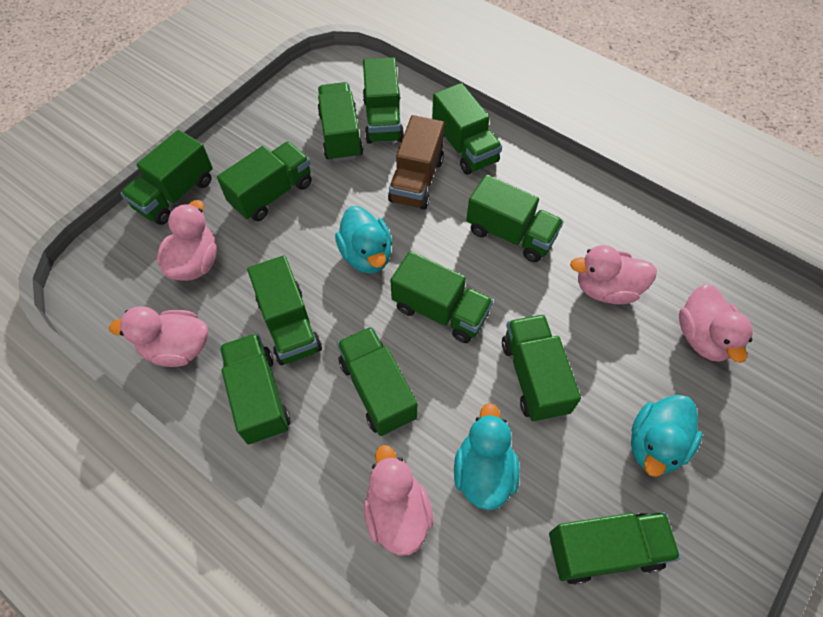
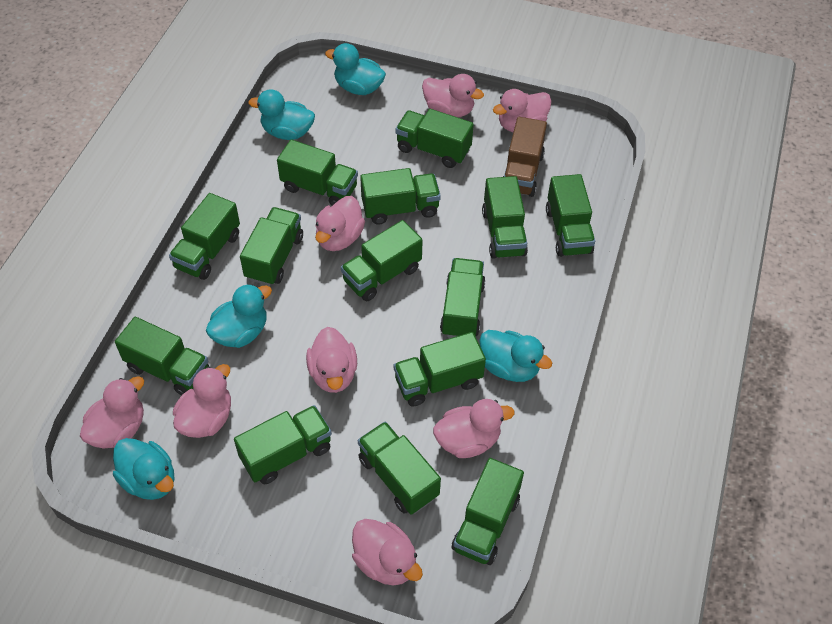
green truck: [120,130,213,225] [217,141,312,221] [220,333,291,444] [247,255,322,365] [318,82,363,162] [337,327,418,436] [363,57,404,144] [390,251,493,343] [432,83,502,175] [466,175,564,262] [502,314,581,422] [549,512,681,585] = 12 -> [115,317,209,396] [169,193,240,280] [234,405,332,484] [240,207,303,286] [277,140,358,205] [341,220,423,301] [358,421,441,515] [360,168,441,225] [394,332,486,406] [396,109,474,168] [440,258,486,338] [452,458,524,565] [482,176,528,259] [546,174,595,257] = 14
pink duck: [109,306,208,367] [157,200,217,281] [364,445,434,555] [570,245,657,304] [679,284,753,363] = 5 -> [80,376,144,448] [173,364,231,438] [306,327,357,393] [315,196,365,251] [352,519,423,586] [422,74,484,117] [433,399,515,458] [493,89,552,132] = 8
turquoise duck: [335,206,392,273] [454,403,520,510] [631,395,702,477] = 3 -> [113,438,175,500] [206,284,272,348] [248,89,315,140] [325,43,386,95] [479,330,552,382] = 5

